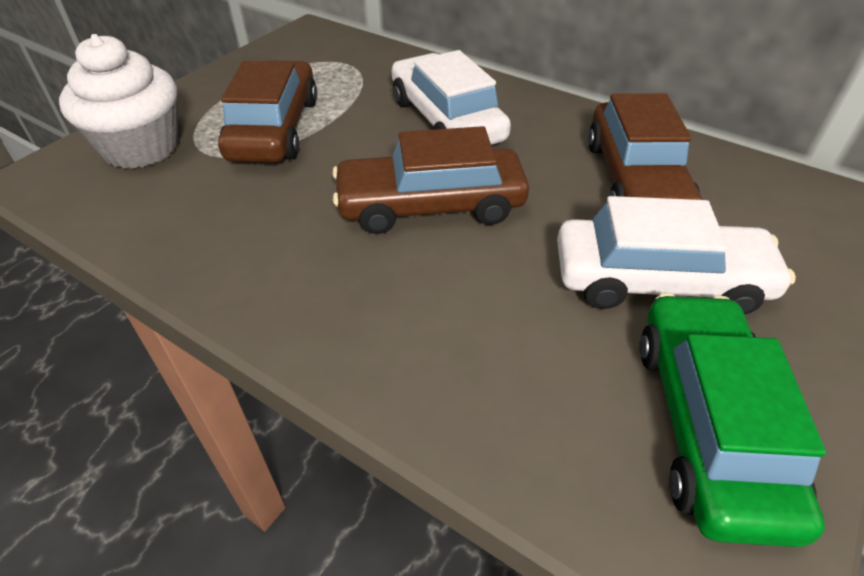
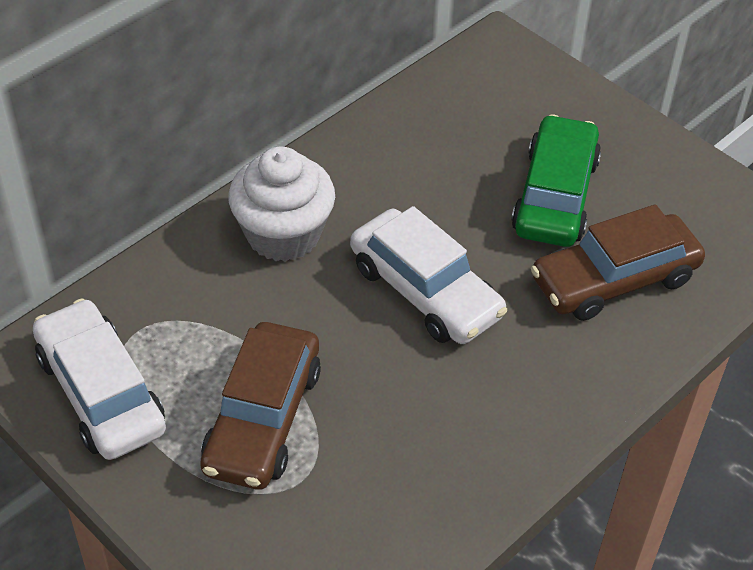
brown car: [218,60,317,163] [332,126,529,234] [588,93,703,200] = 3 -> [200,322,321,489] [531,204,705,321] = 2

